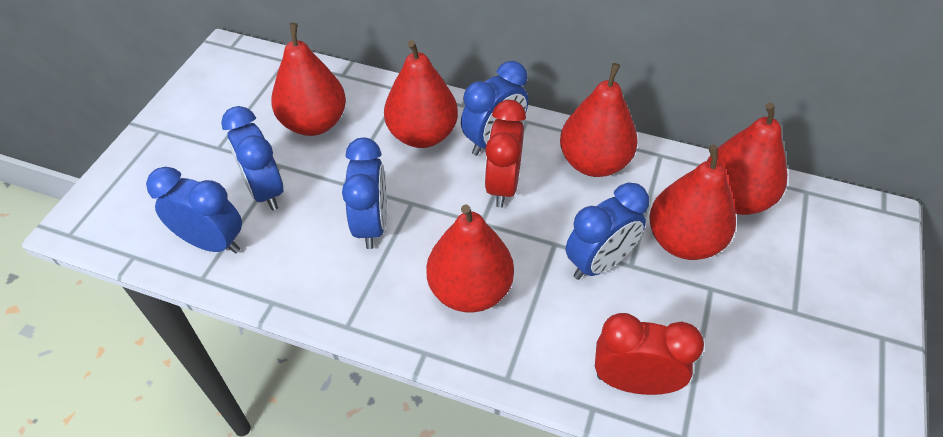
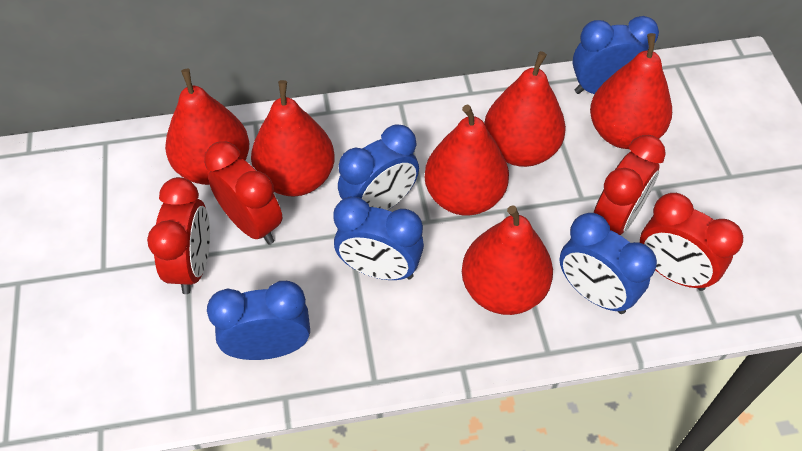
red clock: [484,100,526,208] [595,313,704,395] = 2 -> [147,177,210,294] [204,142,283,244] [594,135,666,235] [640,193,743,291] = 4

